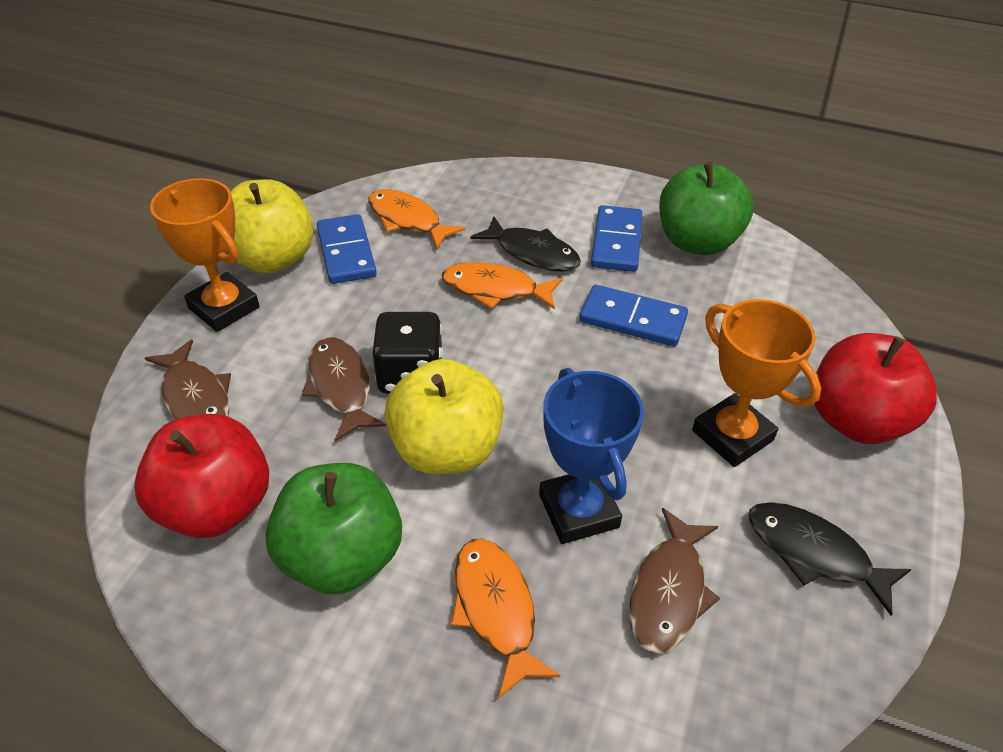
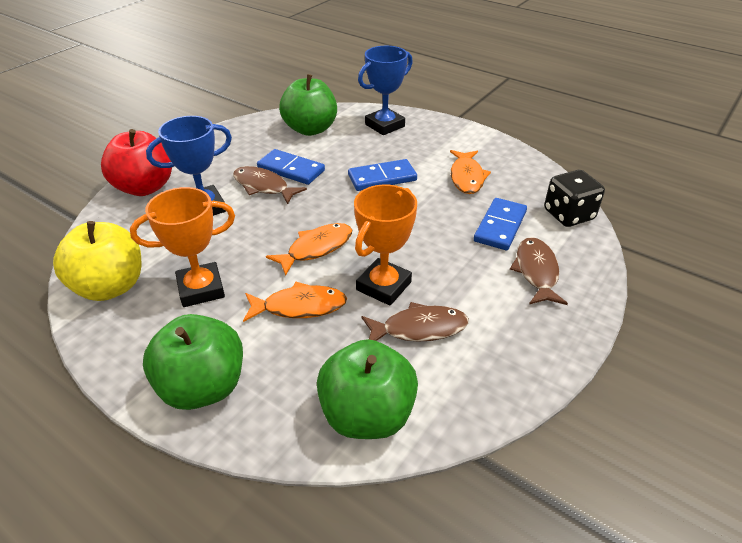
black fish: [470,216,581,272] [748,502,912,616] = 2 -> none = 0
blue trophy: [539,368,644,544] = 1 -> [146,116,232,216] [358,46,413,135] = 2
green apple: [265,463,402,594] [659,162,753,255] = 2 -> [143,314,243,410] [279,74,337,136] [317,339,418,439] = 3
red apple: [134,414,269,538] [815,333,937,444] = 2 -> [101,129,172,196] = 1
yellow apple: [227,179,313,274] [385,359,504,474] = 2 -> [53,221,142,301] = 1

